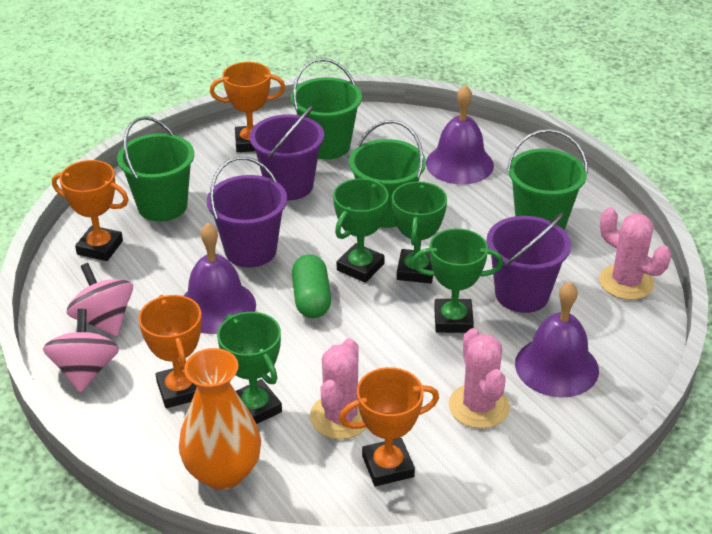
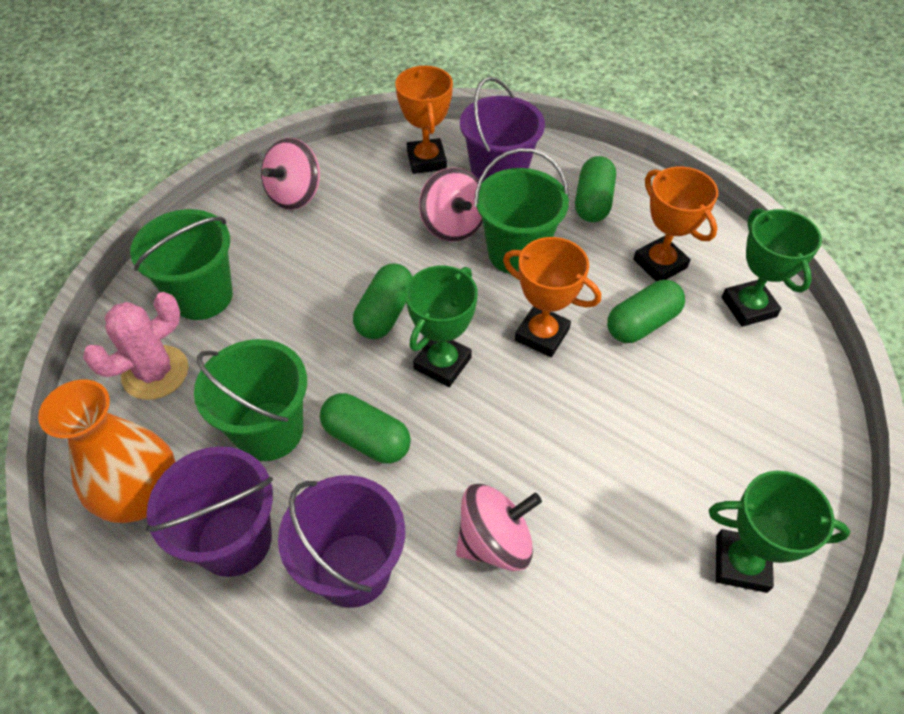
green bucket: [117,116,194,222] [291,58,362,159] [349,120,426,228] [507,129,588,230] = 4 -> [130,209,233,320] [194,339,307,461] [474,148,569,274] = 3
green capsule: [292,254,331,318] = 1 -> [320,393,411,464] [353,264,412,339] [575,156,616,222] [607,280,685,343] = 4
green trophy: [217,312,282,424] [333,178,388,283] [392,181,447,284] [412,228,503,333] = 4 -> [405,266,478,387] [709,471,850,593] [722,208,822,327] = 3
orange trophy: [52,160,129,261] [138,295,202,408] [210,62,285,152] [339,367,439,486] = 4 -> [395,66,453,174] [503,237,601,357] [633,167,718,281] = 3
pink cactus: [310,338,367,439] [449,328,510,429] [599,207,671,300] = 3 -> [83,292,189,400] = 1
pink spinning top: [43,309,119,393] [67,263,133,337] = 2 -> [261,138,320,210] [419,167,483,241] [456,484,542,571] = 3
purple bell: [183,223,256,334] [426,85,494,184] [515,282,599,397] = 3 -> none = 0

